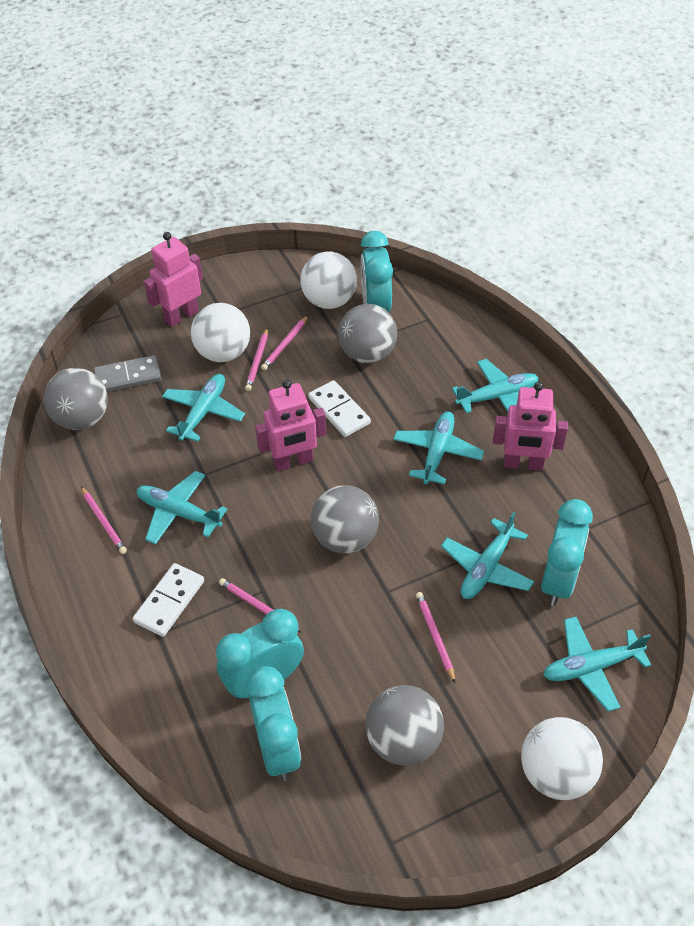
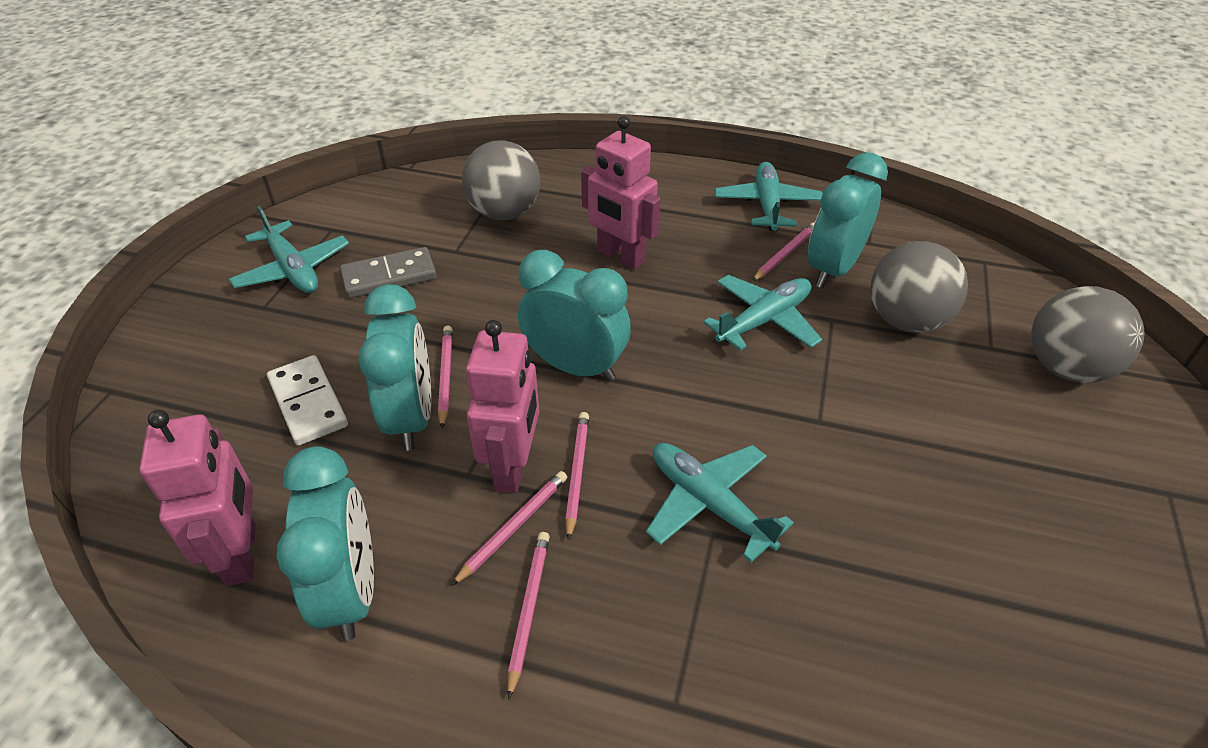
grey ball: [44,368,108,430] [311,485,379,553] [338,304,397,363] [366,685,444,766] = 4 -> [462,140,541,220] [870,241,968,333] [1031,286,1144,383] = 3
turquoise plane: [137,471,228,545] [162,374,245,442] [393,411,484,485] [441,512,534,599] [452,359,539,413] [543,617,651,712] = 6 -> [229,206,349,293] [646,443,794,562] [703,275,822,351] [715,162,823,231] = 4
white ball: [191,303,250,362] [300,252,357,309] [521,717,603,800] = 3 -> none = 0
white domino: [133,563,204,637] [308,380,371,437] = 2 -> [267,355,348,446] = 1

